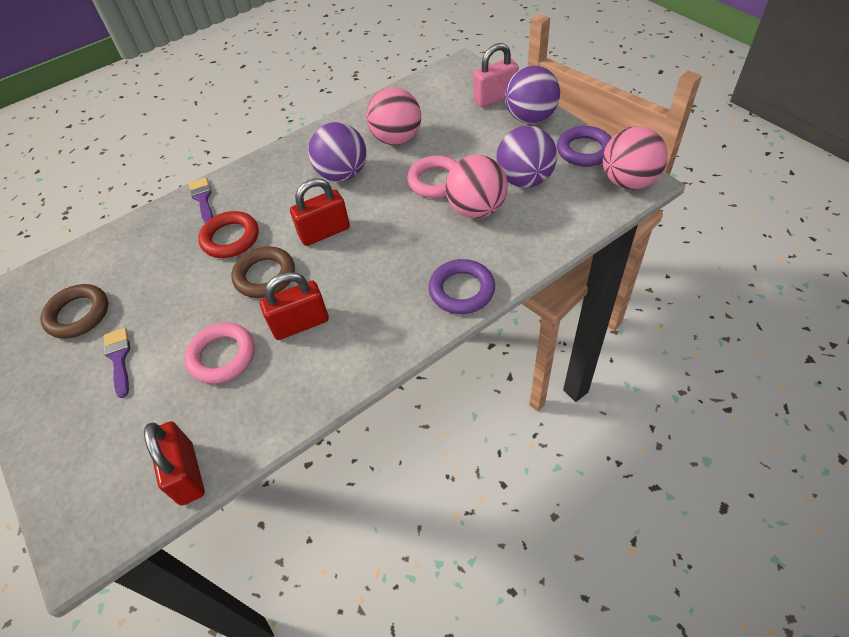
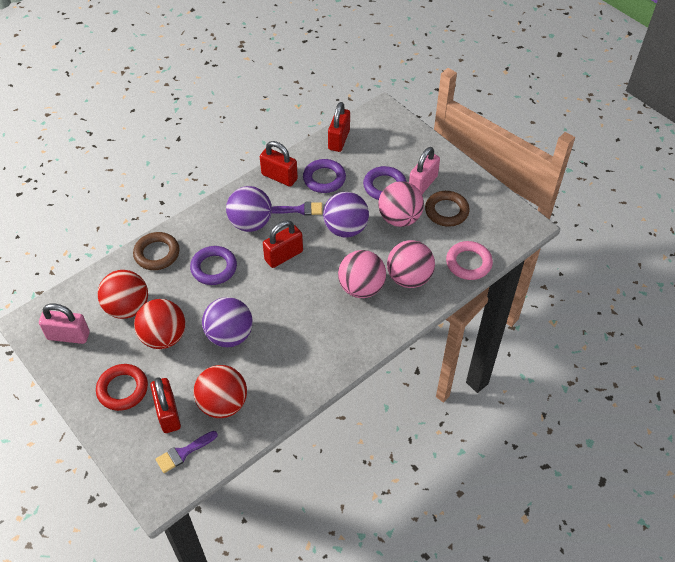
pink padlock: [473,43,519,107] = 1 -> [39,303,90,344] [409,147,440,194] = 2
pink ring: [185,323,255,384] [407,155,457,198] = 2 -> [446,241,493,280] = 1
purple ring: [428,259,495,314] [557,126,612,167] = 2 -> [190,246,237,285] [303,159,346,193] [363,166,406,200] = 3
red ball: none = 0 -> [98,270,148,319] [134,299,185,349] [193,365,247,418] = 3
red padlock: [144,421,205,505] [260,272,329,340] [290,178,350,246] = 3 -> [150,377,181,433] [260,141,298,187] [263,220,303,268] [328,102,350,152] = 4

